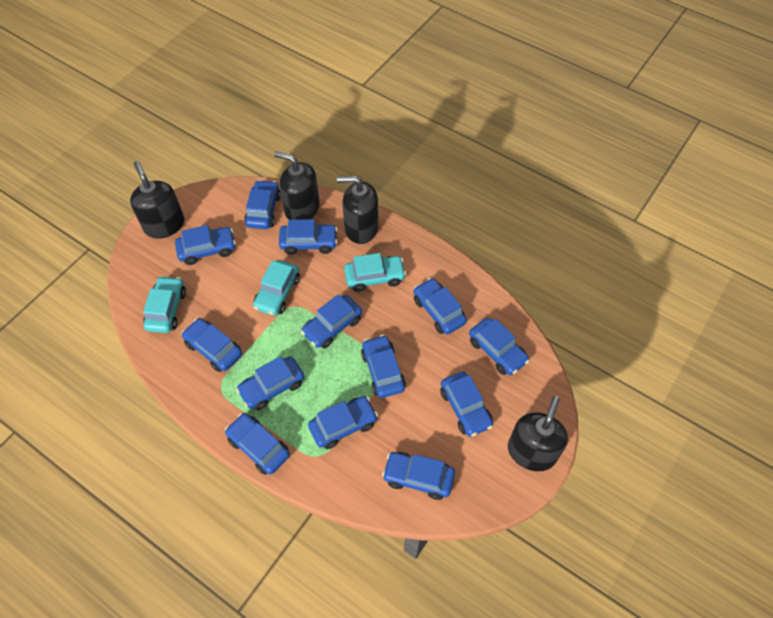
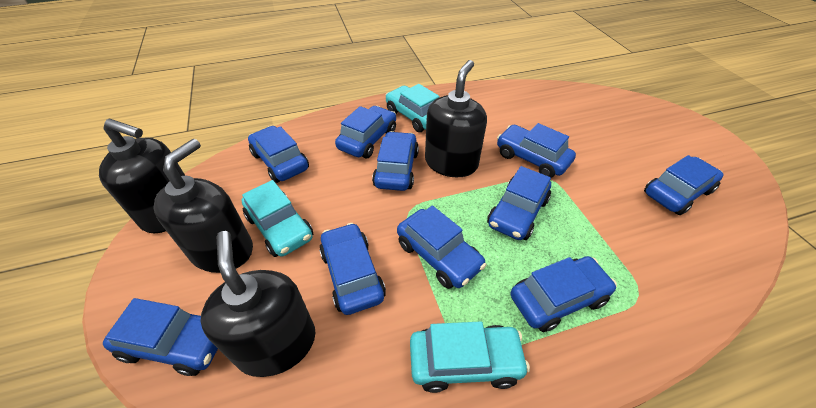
blue car: [175,225,236,265] [181,318,242,372] [225,413,290,475] [236,356,304,410] [244,180,281,229] [279,219,338,255] [301,294,362,348] [308,396,378,449] [361,335,406,398] [382,452,455,500] [413,278,467,335] [440,371,493,437] [469,318,530,375] = 13 -> [103,298,218,376] [248,126,309,183] [319,223,386,315] [335,106,396,159] [372,131,419,191] [397,206,486,289] [487,166,551,240] [497,123,576,178] [510,256,617,332] [644,155,723,215] = 10

